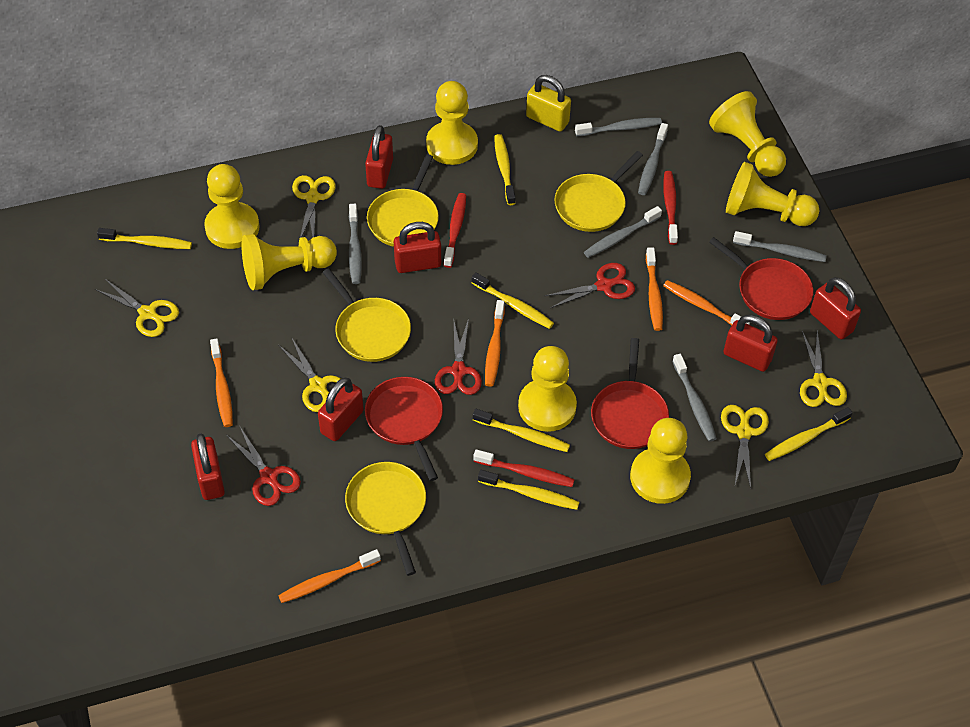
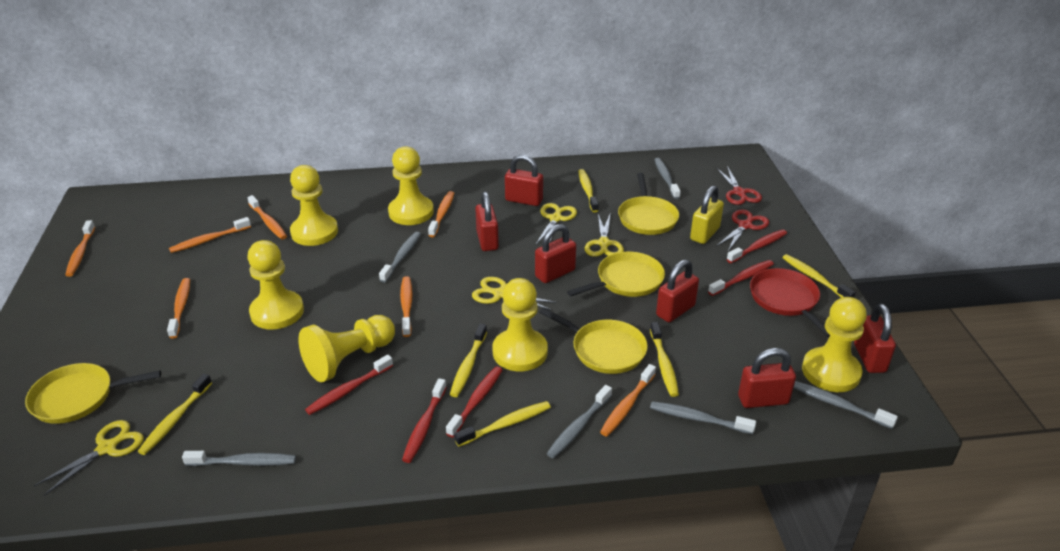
orange toothbrush: [210,339,233,427] [278,549,381,603] [485,300,505,387] [646,247,663,331] [663,280,750,325] = 5 -> [65,220,95,277] [167,278,190,339] [169,217,251,253] [247,195,287,239] [400,276,413,337] [428,191,454,237] [600,364,656,436] = 7
red pan: [365,377,443,481] [591,338,669,449] [709,237,813,320] = 3 -> [750,268,830,337] = 1
red scissors: [226,427,301,506] [435,318,482,395] [545,263,635,308] = 3 -> [716,166,762,205] [716,209,769,251] = 2
red toothbrush: [444,193,466,268] [473,449,574,487] [663,171,678,245] = 3 -> [305,355,393,415] [402,378,447,463] [446,366,502,438] [708,260,774,296] [727,229,787,263] = 5
yellow pawn: [204,164,260,249] [241,234,337,290] [426,81,478,165] [518,346,577,432] [630,418,691,504] [709,91,786,177] [726,162,819,226] = 7 -> [247,240,304,329] [290,165,338,246] [298,315,395,382] [388,146,434,225] [492,278,548,371] [802,297,867,392] = 6
yellow scissors: [95,279,179,337] [279,337,341,412] [292,175,336,238] [721,405,769,489] [800,330,847,407] = 5 -> [34,420,144,496] [472,277,556,310] [536,203,577,244] [585,214,624,257] = 4

